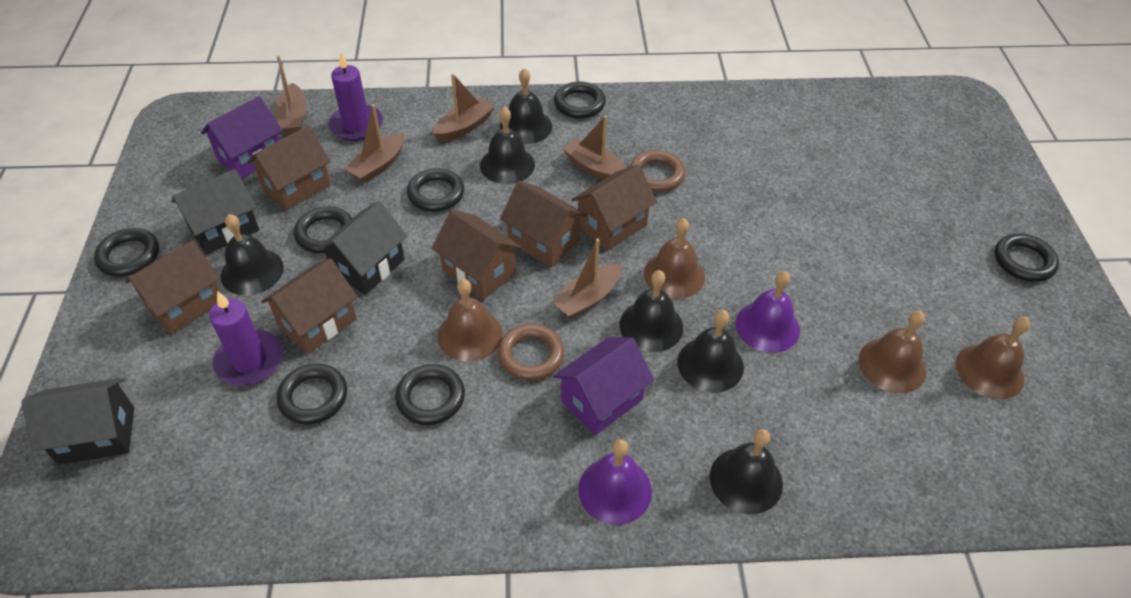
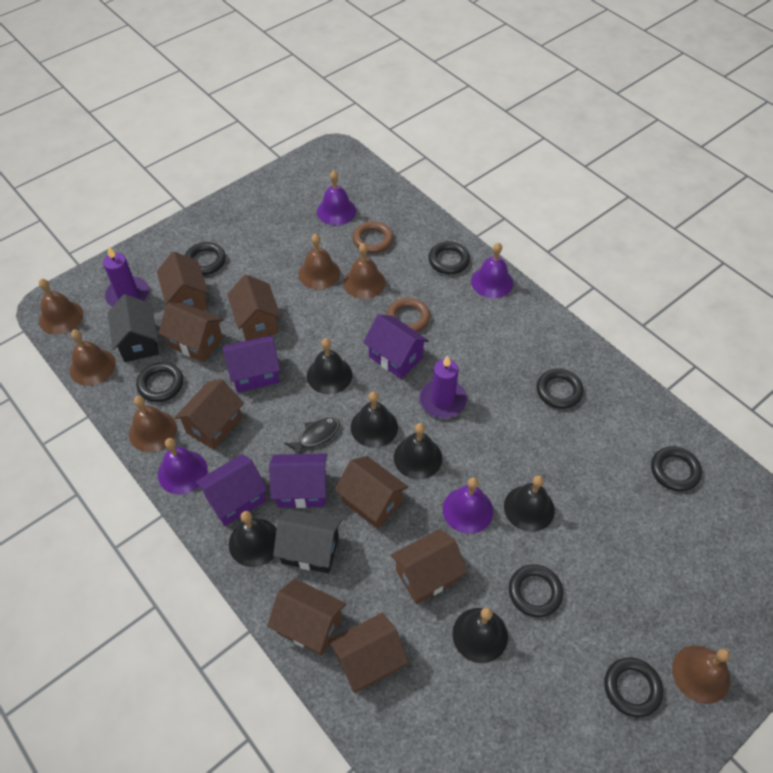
black fish: none = 0 -> [285,417,340,454] = 1
black house: [22,378,134,465] [171,169,259,254] [317,201,407,295] = 3 -> [108,294,159,362] [273,509,342,573] = 2
brown bell: [438,279,503,361] [644,218,705,299] [859,311,926,393] [956,317,1030,399] = 4 -> [39,279,83,335] [69,330,116,386] [129,396,177,452] [299,234,340,289] [344,243,386,299] [672,646,730,704] = 6
brown boat: [275,56,307,135] [344,104,404,183] [433,74,495,142] [552,238,621,319] [563,115,627,180] = 5 -> none = 0
brown house: [125,240,220,334] [247,126,331,210] [261,258,357,354] [432,210,522,300] [500,181,587,267] [571,165,657,251] = 6 -> [157,252,208,311] [159,303,223,362] [174,379,244,450] [227,275,281,341] [267,579,346,656] [329,613,409,693] [335,456,408,529] [391,529,467,604] = 8
purple bell: [578,439,652,525] [736,271,800,353] = 2 -> [158,438,207,494] [317,171,356,225] [443,477,493,534] [471,243,513,298] = 4
purple house: [201,96,283,179] [553,337,654,435] = 2 -> [195,454,268,526] [223,335,280,393] [269,453,327,508] [363,314,429,379] = 4

